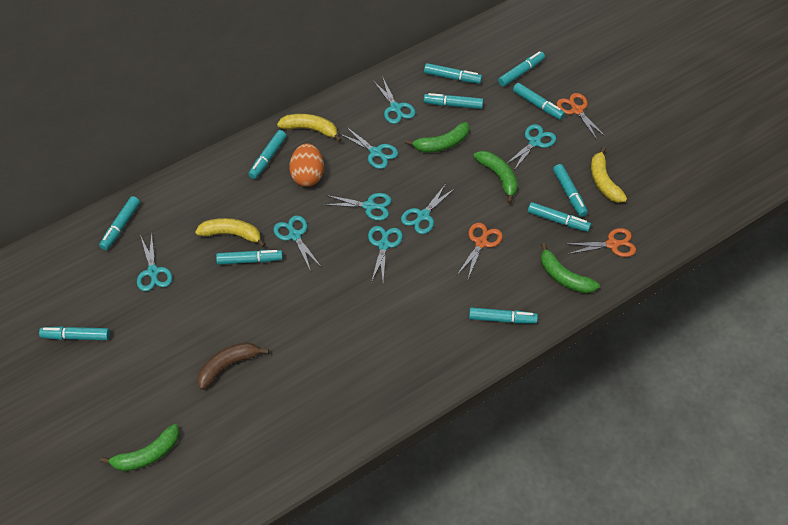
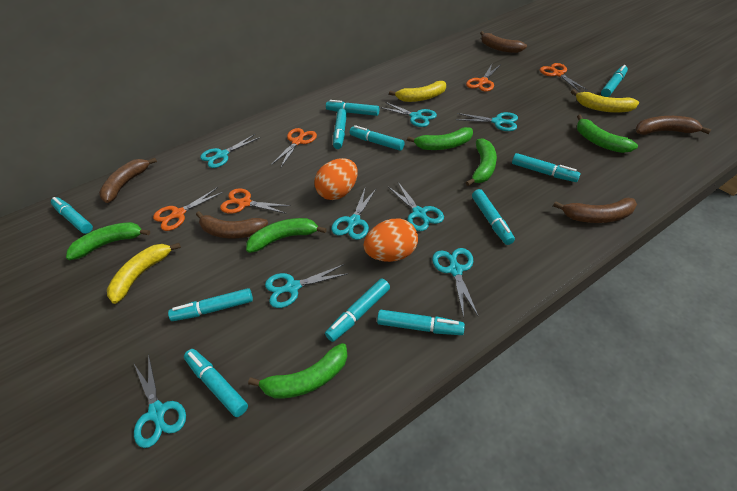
brown banana: [197,342,269,390] = 1 -> [99,158,157,203] [196,211,268,238] [480,31,527,53] [553,198,637,223] [635,116,712,135] = 5
green banana: [100,424,179,471] [405,122,469,152] [473,151,518,203] [541,243,600,293] = 4 -> [66,222,150,260] [246,218,327,253] [248,343,348,399] [407,127,473,150] [466,138,497,186] [577,115,638,153] = 6
orange egg: [289,143,324,187] = 1 -> [315,158,358,200] [363,219,418,262] = 2
orange scissors: [457,223,503,279] [557,93,606,140] [568,228,636,257] = 3 -> [153,187,223,231] [220,188,291,214] [271,128,317,168] [466,64,500,92] [540,63,587,92] = 5

